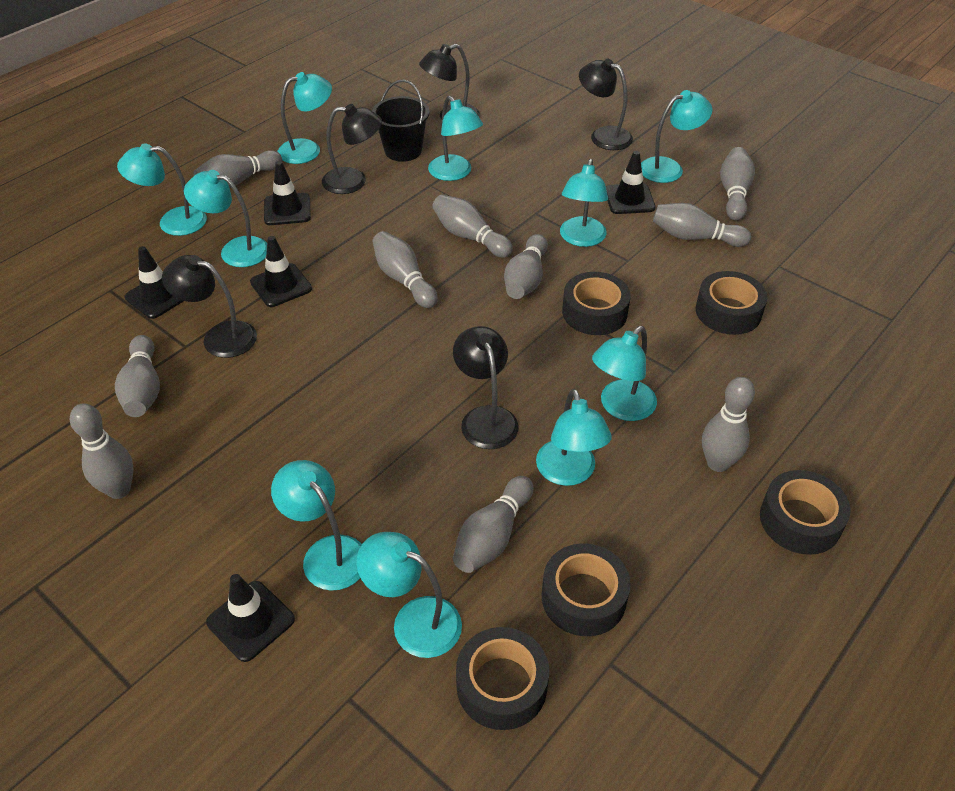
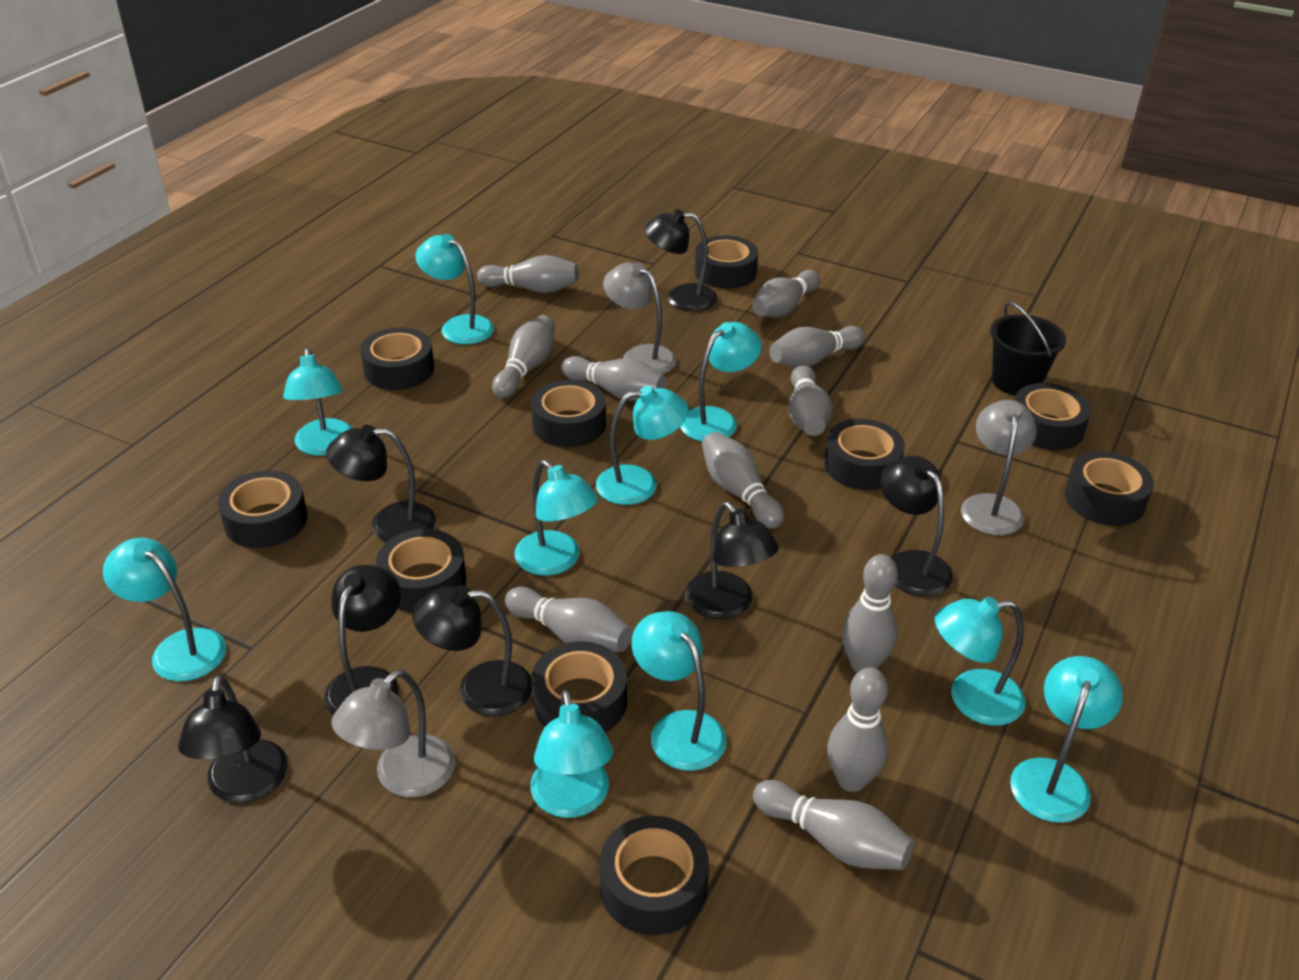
black lamp: [162,255,257,358] [322,104,382,194] [419,44,480,120] [453,326,519,449] [579,59,633,150] = 5 -> [178,675,288,803] [324,565,401,715] [326,425,436,542] [413,585,532,716] [644,209,718,311] [685,502,779,619] [880,456,953,597] = 7
black tape: [456,627,549,730] [542,544,630,636] [562,272,631,335] [696,271,768,335] [760,470,850,555] = 5 -> [218,470,307,548] [360,328,434,390] [376,529,466,613] [531,380,606,447] [531,642,627,732] [599,816,709,935] [695,236,758,289] [824,419,905,490] [1014,383,1091,450] [1065,451,1154,526] = 10
black traffic cone: [125,246,184,319] [206,574,295,662] [250,236,312,307] [264,161,311,225] [606,151,656,214] = 5 -> none = 0
grey bowling pin: [70,403,134,499] [115,335,160,417] [193,150,282,188] [373,231,438,308] [432,195,513,258] [453,476,533,573] [504,234,548,299] [653,203,751,247] [702,377,755,472] [720,147,755,220] = 10 -> [477,255,579,293] [492,315,555,398] [505,587,632,652] [561,356,666,401] [702,432,784,529] [752,270,820,318] [753,780,914,870] [769,326,865,367] [788,365,832,436] [827,667,888,792] [842,554,898,673] = 11
grey lamp: none = 0 -> [331,670,455,797] [603,262,677,374] [961,400,1037,535] = 3

